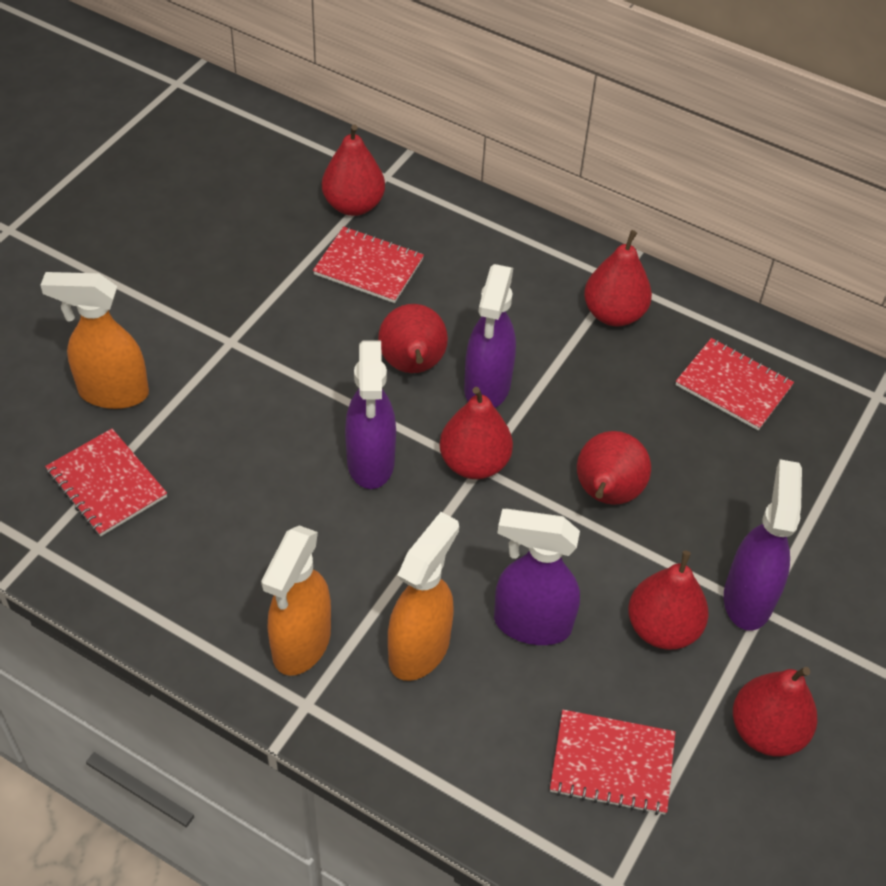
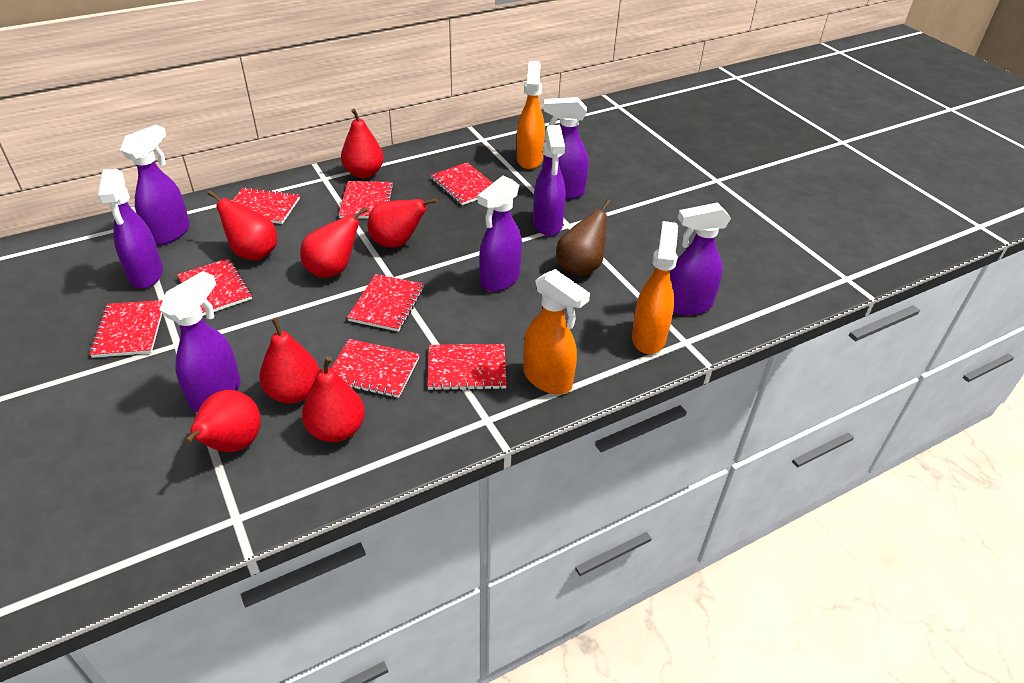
brown pear: none = 0 -> [557,199,611,276] = 1
purple spray bottle: [345,340,396,489] [464,264,516,408] [494,509,580,645] [724,459,802,631] = 4 -> [98,169,163,289] [120,125,190,245] [159,271,241,412] [477,175,522,292] [533,125,566,236] [543,97,589,199] [670,202,731,316] = 7
red notebook: [45,429,167,536] [313,227,424,303] [550,710,675,815] [676,338,794,430] = 4 -> [89,300,163,358] [177,258,252,316] [232,187,300,224] [331,339,420,398] [339,181,394,219] [347,274,424,332] [427,344,507,391] [431,162,492,205] = 8

